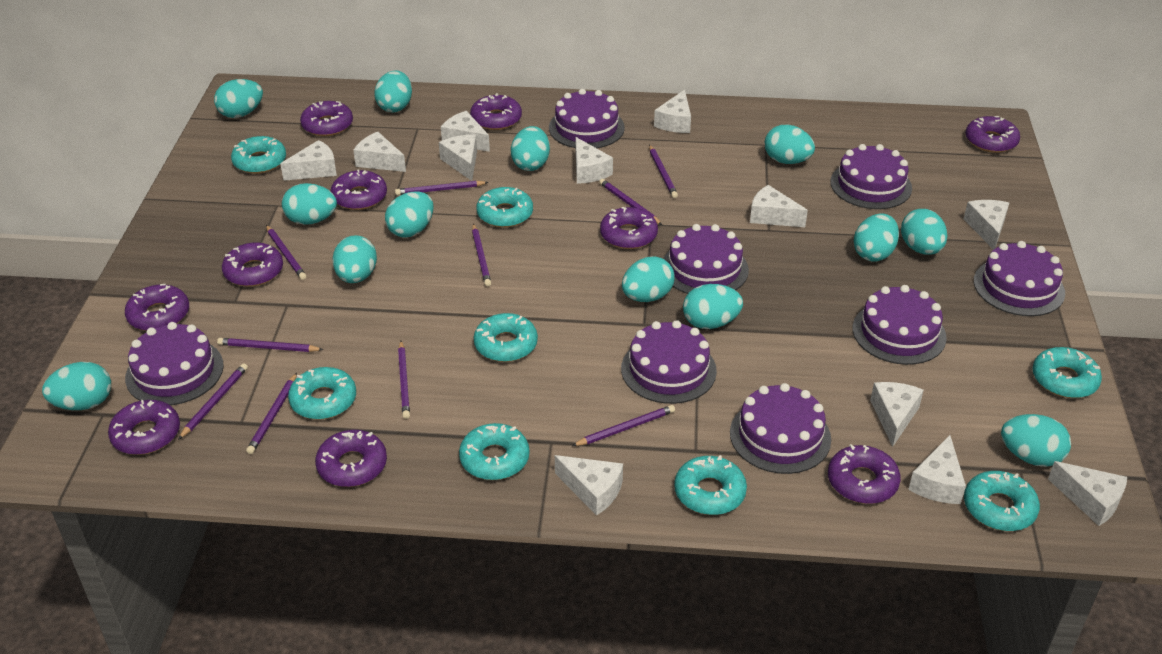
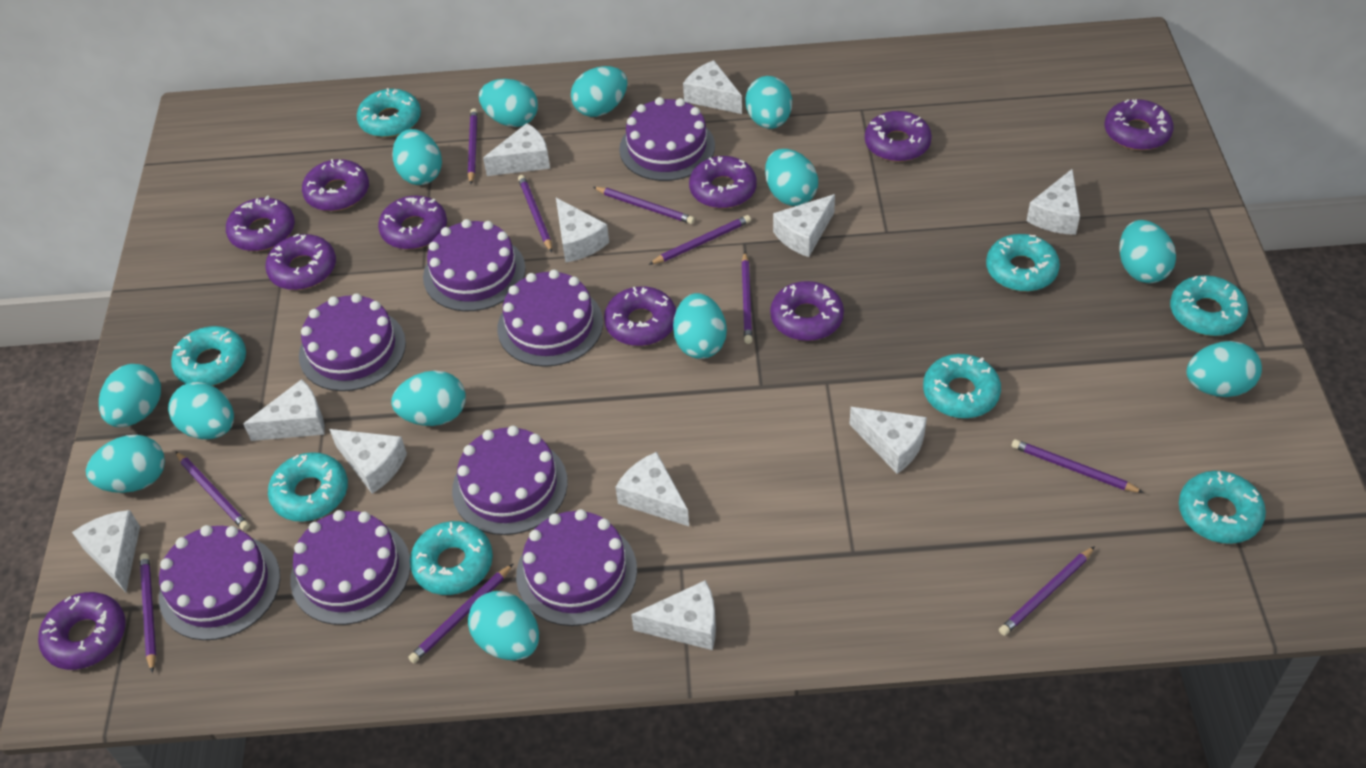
white cheese: [280,140,337,181] [353,132,406,172] [439,135,477,181] [441,111,490,152] [555,455,623,516] [576,137,613,184] [654,90,691,133] [750,185,808,227] [870,382,924,447] [908,435,966,504] [964,200,1009,250] [1048,461,1127,526] = 12 -> [72,510,140,592] [243,379,325,441] [329,429,407,494] [483,123,550,176] [556,198,609,263] [616,452,689,526] [631,580,716,650] [683,60,742,114] [773,194,835,257] [849,407,927,474] [1027,169,1080,235] = 11

